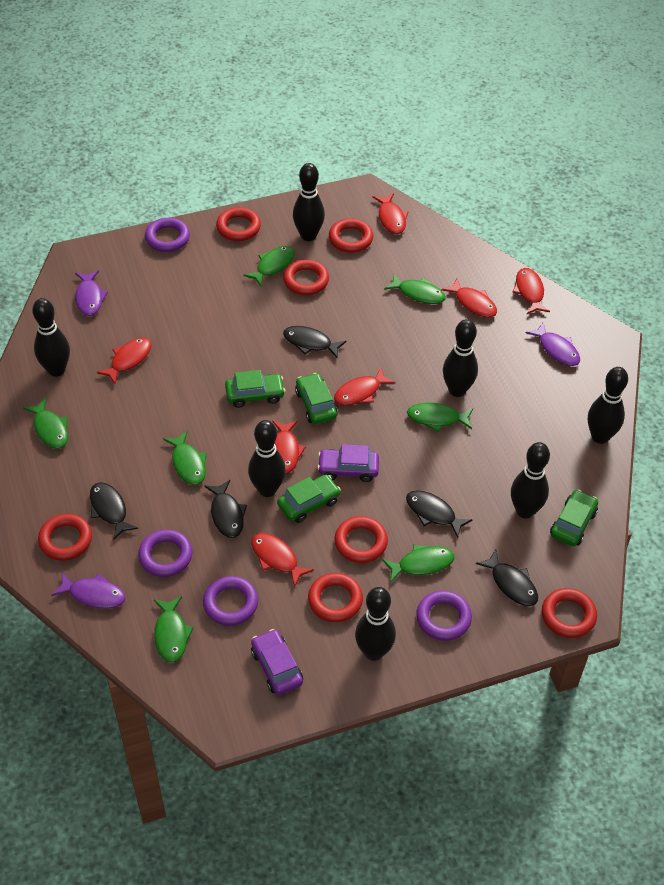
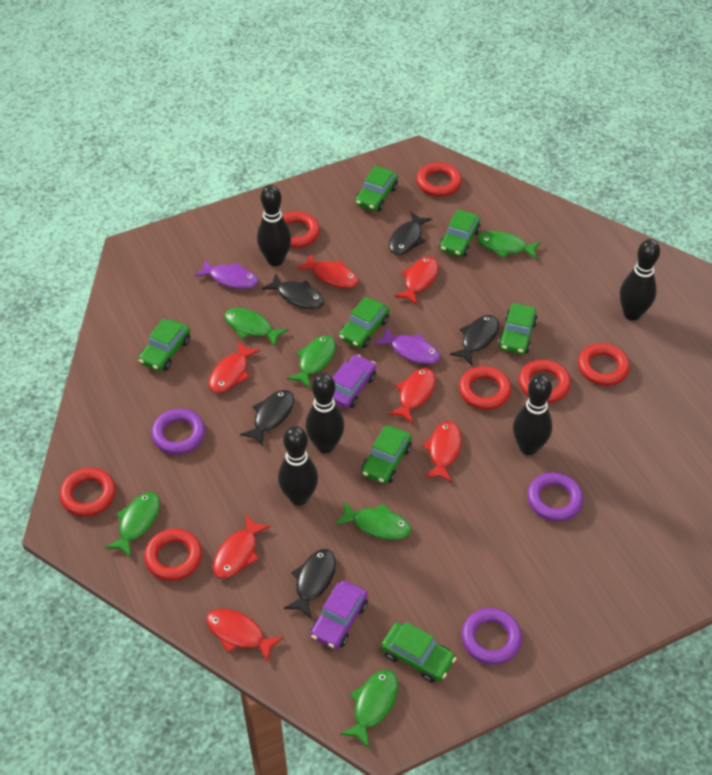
black bowling pin: [32,298,70,377] [248,420,286,497] [293,163,325,241] [355,587,396,661] [443,319,478,397] [511,442,550,518] [588,367,628,444] = 7 -> [257,185,291,266] [278,426,318,506] [305,373,344,453] [513,375,552,455] [620,239,660,321] = 5
green car: [225,370,285,408] [277,474,341,523] [295,373,338,424] [550,489,598,546] = 4 -> [139,318,190,371] [339,297,390,348] [355,166,398,211] [361,426,412,484] [381,622,456,683] [439,209,481,257] [498,303,537,354] = 7
green fish: [23,398,68,449] [154,596,194,663] [163,431,207,485] [244,246,295,286] [382,544,454,582] [384,273,446,304] [407,403,473,432] = 7 -> [105,492,160,558] [224,308,288,347] [287,335,336,389] [335,501,411,540] [340,669,398,748] [477,231,541,259] = 6
purple fish: [51,572,126,609] [75,270,108,316] [526,322,580,366] = 3 -> [194,259,258,289] [374,326,440,364] = 2
purple ring: [138,529,192,577] [145,218,190,252] [203,576,258,626] [416,590,472,641] = 4 -> [151,409,205,455] [461,608,522,665] [527,472,583,521] = 3

